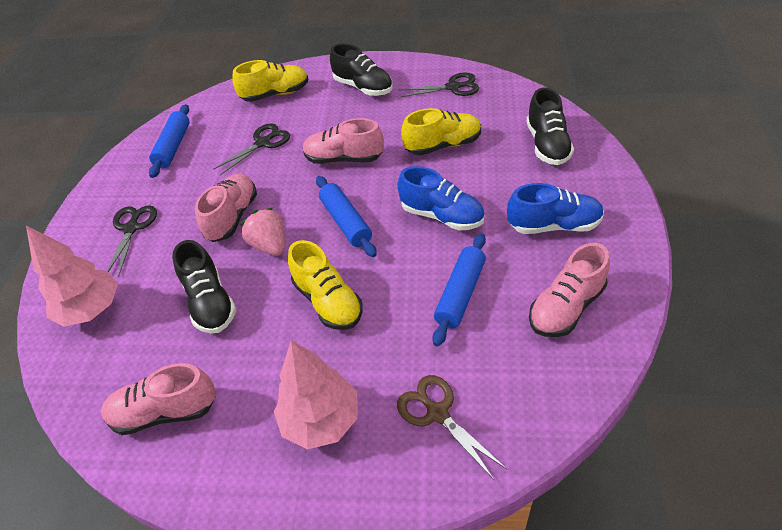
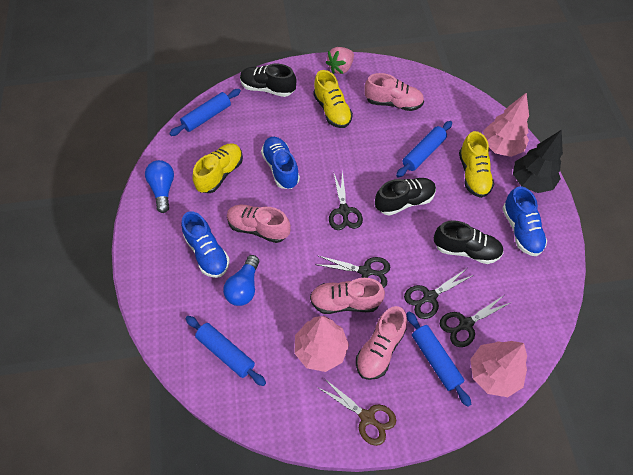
black scissors: [107,205,157,277] [213,123,290,175] [399,72,479,97] = 3 -> [315,255,390,288] [329,171,363,230] [404,268,474,319] [440,295,512,347] = 4
black tree: none = 0 -> [513,130,563,193] = 1
blue light bulb: none = 0 -> [145,160,174,213] [223,255,259,306] = 2
blue rolling pin: [149,104,190,178] [316,176,377,257] [432,233,486,347] = 3 -> [169,89,241,136] [185,316,266,386] [396,121,452,178] [406,311,471,407] = 4
blue shoe: [397,166,485,230] [507,183,604,234] = 2 -> [181,211,230,278] [261,137,300,189] [502,186,547,256] = 3
pink tree: [26,225,118,327] [274,340,358,450] = 2 -> [294,316,349,372] [470,341,527,397] [484,92,529,157] = 3

